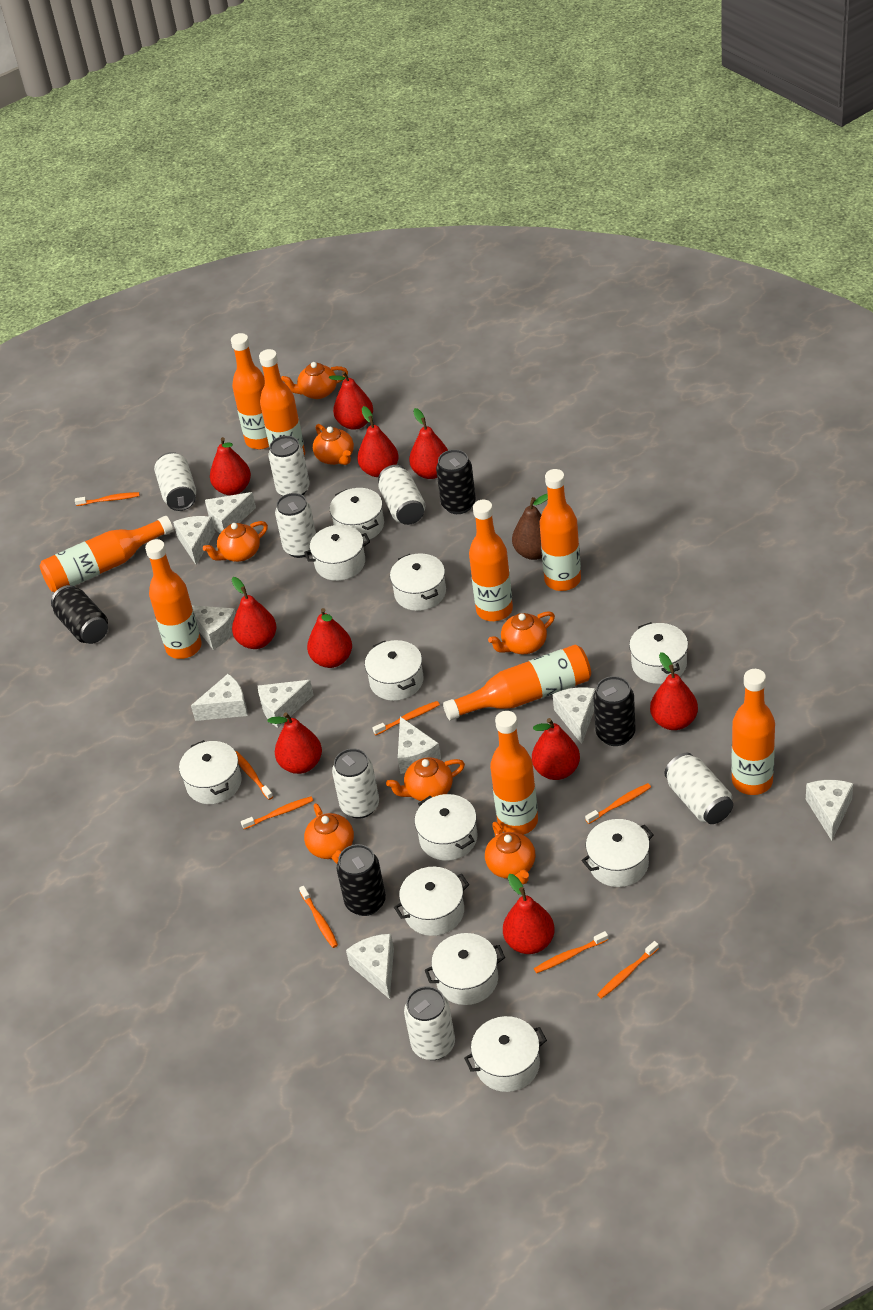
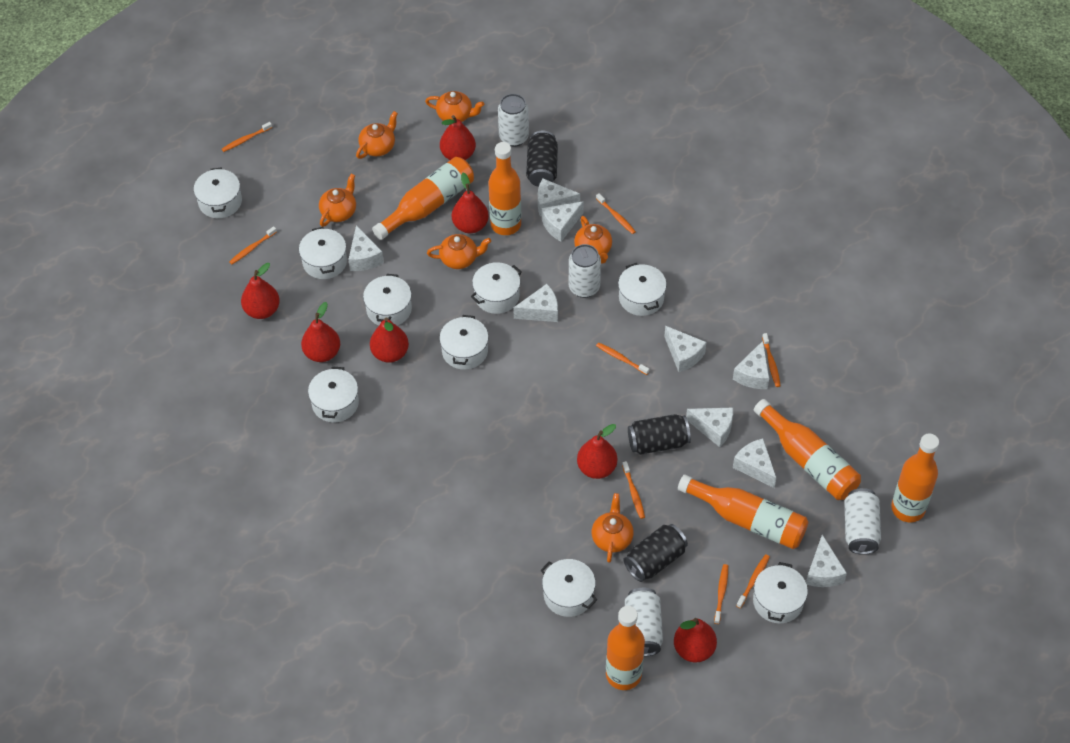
black can: [51,585,108,644] [336,844,386,916] [436,449,476,514] [593,676,635,746] = 4 -> [526,131,558,187] [624,524,688,582] [628,414,691,455] = 3
brown pear: [512,493,548,560] = 1 -> none = 0
orange bottle: [40,516,173,593] [145,539,202,659] [231,333,269,449] [259,349,305,456] [443,645,591,720] [469,500,513,621] [490,711,538,835] [539,469,581,591] [731,669,775,795] = 9 -> [372,157,474,240] [488,142,521,235] [606,606,645,690] [678,474,808,549] [754,399,861,500] [891,434,939,522] = 6
orange teapot: [203,521,268,562] [281,362,348,399] [304,803,354,864] [313,424,354,465] [386,757,465,801] [485,822,536,884] [488,611,555,654] = 7 -> [319,174,356,227] [356,111,398,159] [425,91,484,122] [427,234,491,269] [574,216,612,264] [592,493,634,563] = 6
red pear: [210,437,251,495] [232,577,277,649] [267,713,322,774] [307,608,352,668] [329,371,373,430] [357,406,398,477] [409,408,448,479] [503,874,555,954] [532,718,580,780] [650,652,698,730] = 10 -> [241,263,280,319] [301,302,340,362] [370,317,409,363] [440,115,476,160] [452,173,489,233] [577,424,617,479] [674,618,717,663] = 7
white can: [154,452,196,511] [268,436,310,496] [275,493,316,558] [332,748,379,819] [378,465,426,525] [404,986,455,1060] [664,753,733,824] = 7 -> [498,94,529,147] [569,244,601,298] [625,588,663,657] [844,488,881,555] = 4
white pot: [179,740,242,804] [304,525,370,581] [330,488,384,542] [365,640,424,701] [390,554,446,611] [394,867,469,936] [414,794,478,861] [425,933,505,1005] [464,1016,547,1092] [581,819,654,887] [629,622,688,684] = 11 -> [194,167,242,218] [299,227,347,279] [308,366,359,422] [363,274,412,326] [439,315,489,370] [471,262,522,314] [541,559,597,617] [618,263,667,316] [753,562,808,623] = 9

